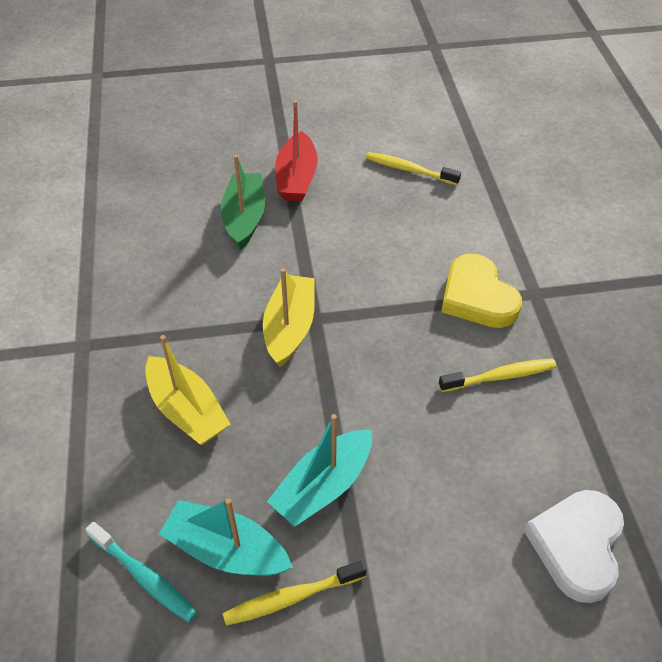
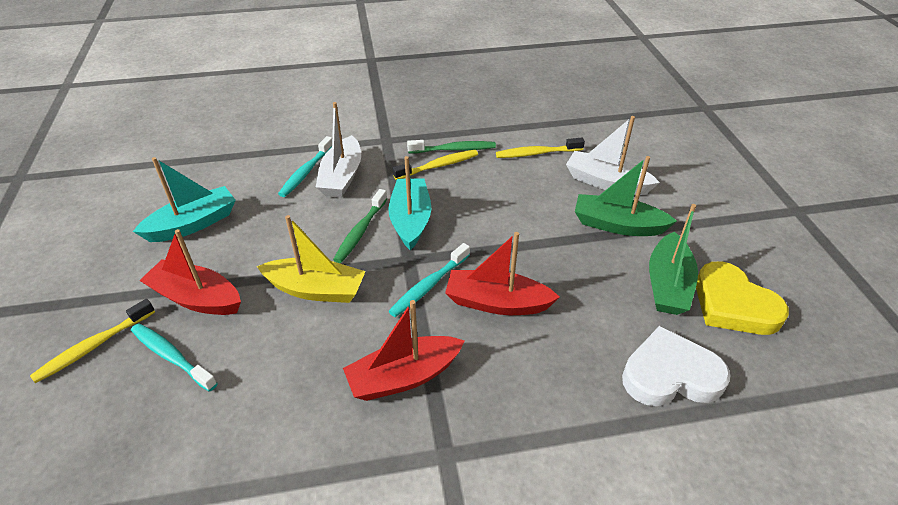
green boat: [221,155,265,249] = 1 -> [575,156,677,236] [649,204,698,315] = 2
green toothbrush: none = 0 -> [333,189,387,263] [407,140,496,153] = 2
red boat: [275,100,318,202] = 1 -> [139,229,241,315] [343,300,465,401] [445,232,560,315] = 3
turquoise toothbrush: [85,522,198,623] = 1 -> [131,323,218,392] [278,136,332,197] [388,243,470,317] = 3
white boat: none = 0 -> [316,102,361,198] [566,116,660,195] = 2
yellow boat: [145,335,231,445] [263,268,315,367] = 2 -> [257,215,366,303] = 1

